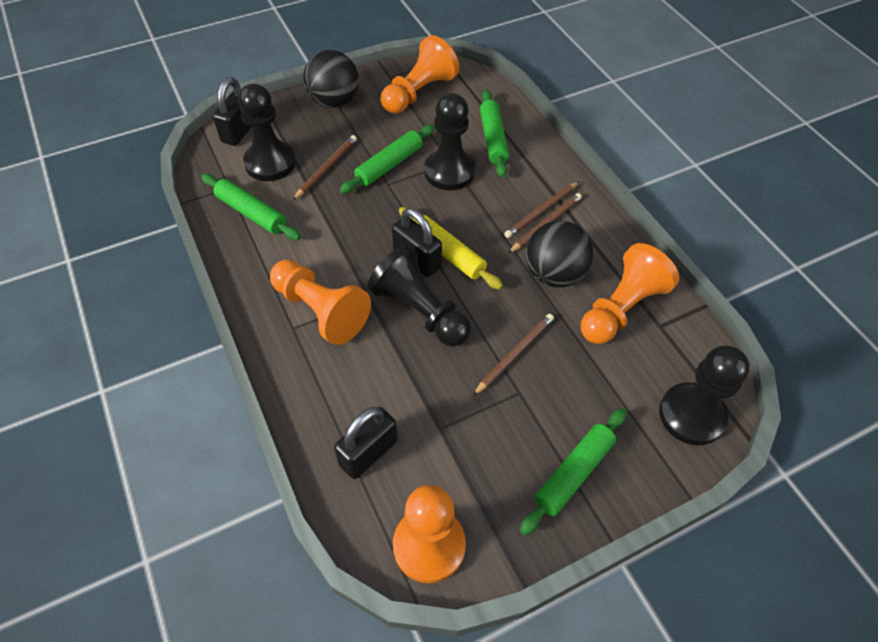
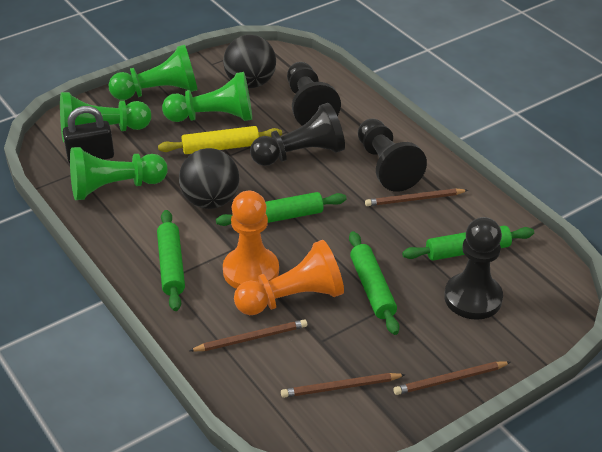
black padlock: [213,77,251,146] [334,407,397,479] [392,208,442,277] = 3 -> [63,106,114,164] = 1
green pawn: none = 0 -> [60,92,151,142] [70,147,168,200] [108,45,197,100] [162,72,252,122] = 4
orange pawn: [270,260,371,345] [381,35,459,113] [393,485,466,583] [581,243,679,344] = 4 -> [223,191,279,289] [234,240,344,315] = 2

